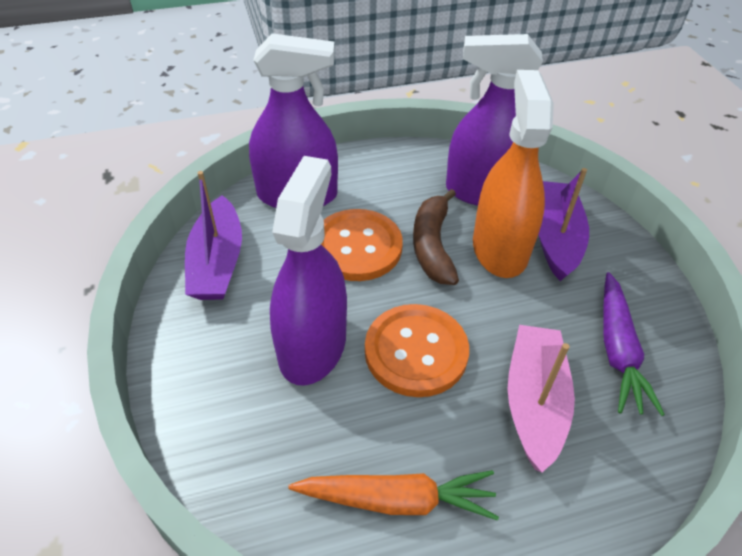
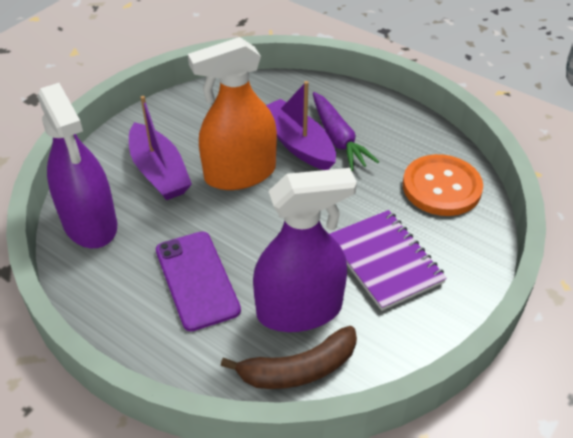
orange button: [321,209,403,281] [365,304,469,397] = 2 -> [403,154,483,216] = 1
orange carrot: [288,470,499,521] = 1 -> none = 0
pink boat: [508,325,575,473] = 1 -> none = 0
purple notebook: none = 0 -> [330,210,447,311] = 1
purple phone: none = 0 -> [156,231,241,331] = 1
purple spray bottle: [249,33,338,208] [270,156,347,386] [446,34,543,206] = 3 -> [38,83,117,248] [253,168,357,332] = 2

